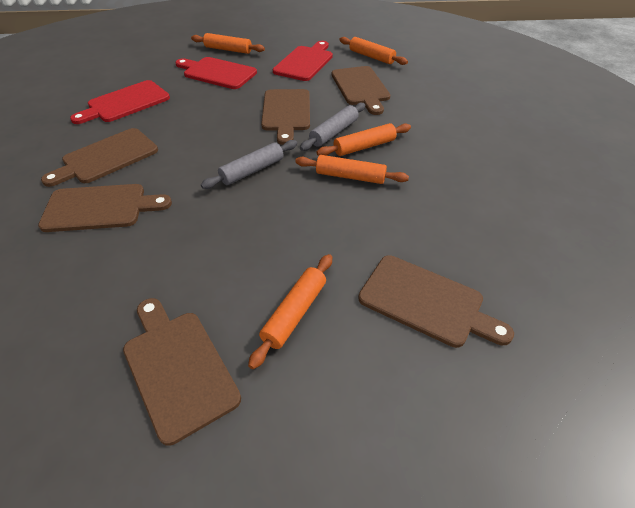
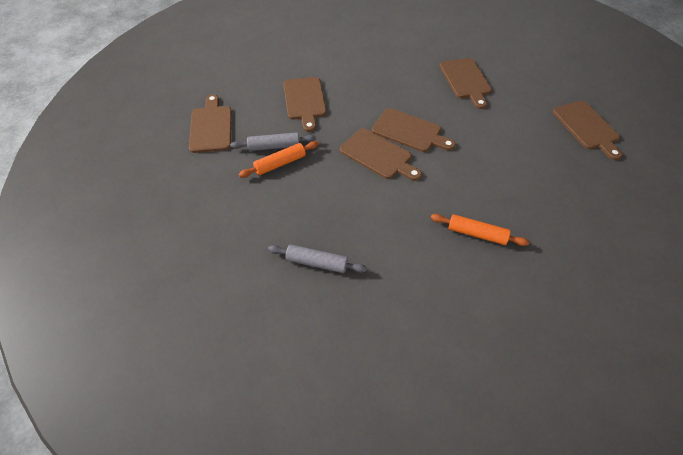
orange rolling pin: [191,33,265,54] [248,254,332,369] [295,155,409,184] [316,123,411,156] [339,37,408,65] = 5 -> [239,141,319,178] [431,214,529,246] = 2
red cutting board: [70,80,170,124] [175,57,257,89] [273,41,333,81] = 3 -> none = 0

